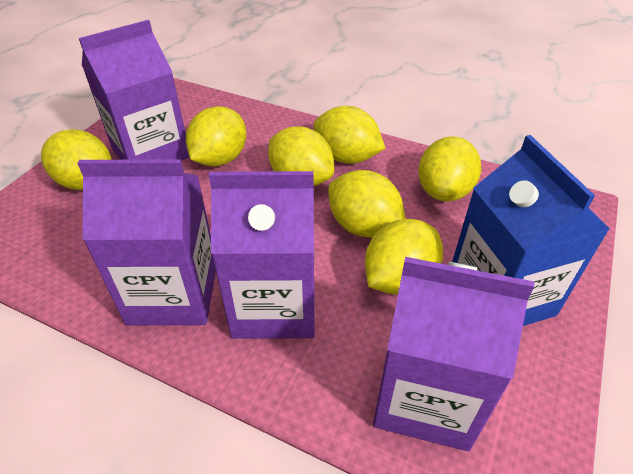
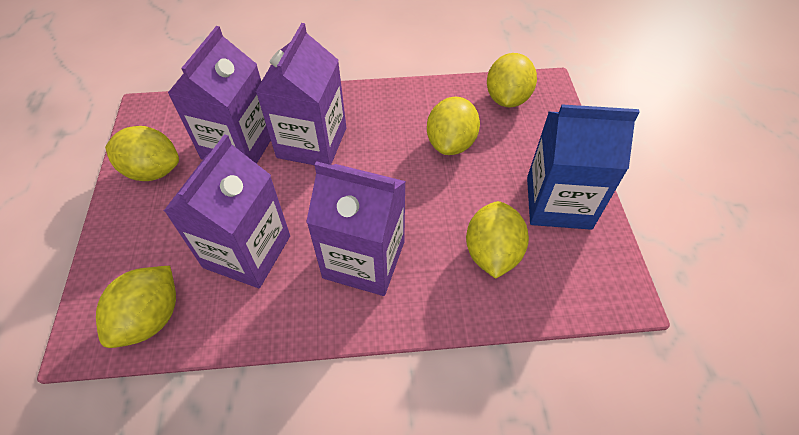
yellow lemon: [41,129,112,190] [186,106,247,167] [268,126,334,186] [313,106,386,164] [328,170,406,238] [365,219,443,295] [418,136,481,202] = 7 -> [96,266,176,348] [105,126,179,181] [427,97,480,155] [466,201,529,279] [487,53,537,108] = 5

